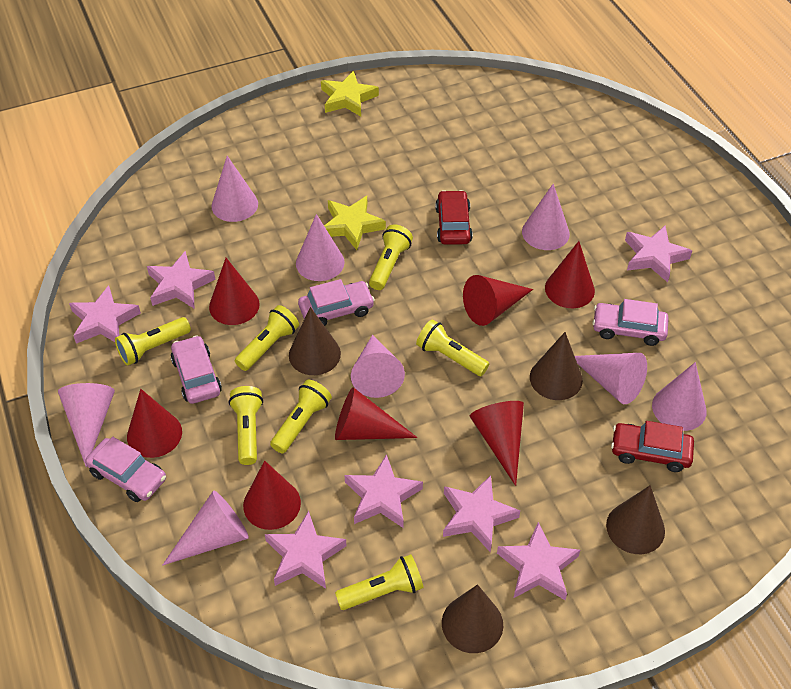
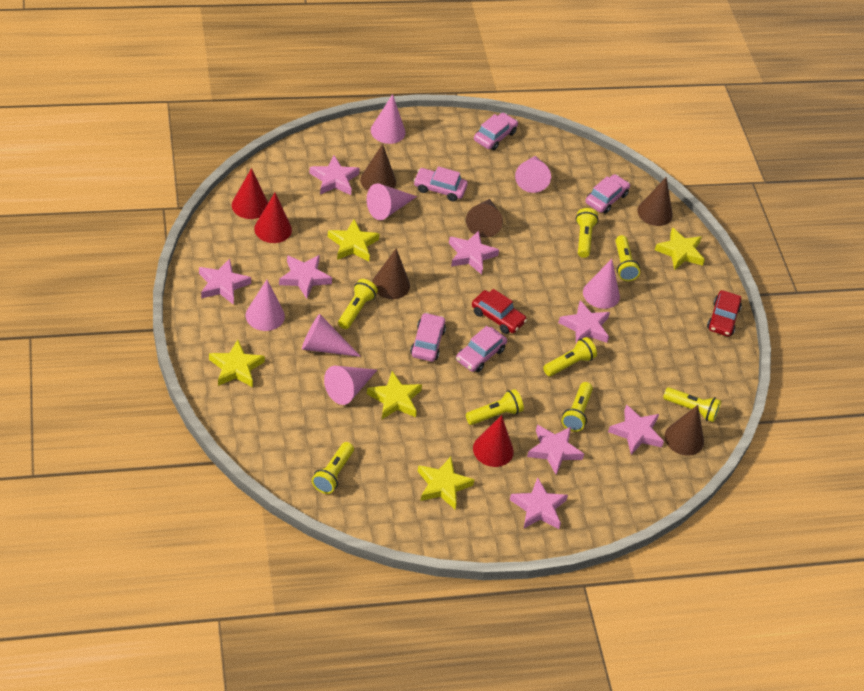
brown cone: [289,307,341,375] [442,584,503,653] [530,332,583,400] [606,485,665,554] = 4 -> [360,144,396,191] [372,248,410,299] [466,199,503,238] [637,177,673,226] [664,405,704,456] = 5
pink car: [85,437,166,502] [171,335,222,404] [298,279,375,326] [592,299,669,346] = 4 -> [410,313,446,362] [414,166,468,201] [456,326,507,372] [474,113,518,150] [585,174,630,213] = 5
pink cone: [58,383,115,467] [163,491,249,565] [211,156,258,222] [296,214,345,281] [351,335,405,398] [522,184,570,250] [575,353,647,404] [652,362,707,431] = 8 -> [245,280,285,331] [302,314,361,357] [324,366,377,405] [367,183,417,220] [371,94,406,144] [515,156,551,193] [583,259,620,309] = 7
pink star: [69,285,141,344] [147,251,215,309] [265,511,346,589] [344,454,423,528] [443,475,520,553] [497,522,580,600] [625,226,692,282] = 7 -> [199,259,251,305] [279,255,332,299] [309,155,360,195] [449,231,499,274] [510,477,568,529] [527,425,584,475] [558,301,610,343] [608,405,664,455] = 8
red cone: [127,389,182,458] [209,258,260,325] [243,460,301,530] [335,387,418,440] [463,275,533,326] [470,401,524,486] [545,241,595,308] = 7 -> [232,168,268,219] [254,193,292,243] [473,415,514,467] = 3
yellow flashlight: [115,317,191,366] [229,386,263,465] [235,305,299,371] [270,380,332,454] [335,554,424,610] [369,224,413,290] [416,319,489,376] = 7 -> [312,442,354,494] [338,279,378,329] [466,389,524,425] [543,337,597,376] [561,382,593,432] [576,208,599,258] [616,235,640,281] [663,387,721,422] = 8
yellow star: [321,71,379,117] [324,196,386,250] = 2 -> [209,340,265,387] [328,219,380,262] [367,371,422,419] [418,457,474,509] [655,227,705,270] = 5

